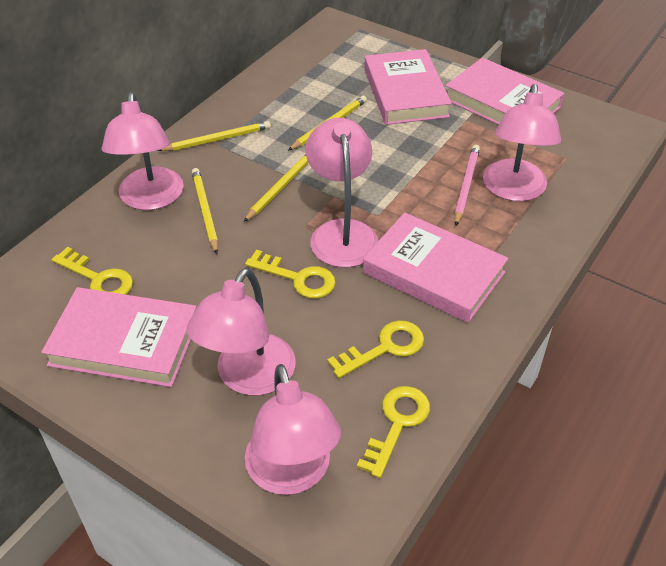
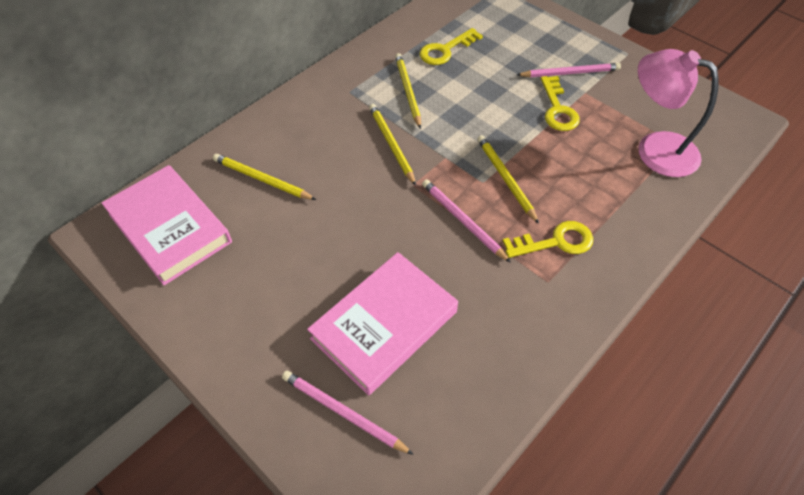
pink book: [41,287,197,387] [363,212,509,323] [364,49,452,125] [445,57,564,125] = 4 -> [102,165,232,285] [307,252,458,395] = 2
pink lamp: [102,92,184,210] [187,268,296,396] [245,364,341,495] [306,118,378,268] [483,84,561,201] = 5 -> [638,49,719,177] = 1
pink pencil: [455,145,480,225] = 1 -> [282,370,414,455] [422,179,511,263] [517,63,621,77] = 3
yellow key: [52,247,133,295] [245,250,336,299] [327,320,424,378] [357,386,430,478] = 4 -> [419,28,483,65] [503,221,593,258] [541,76,580,131] = 3

